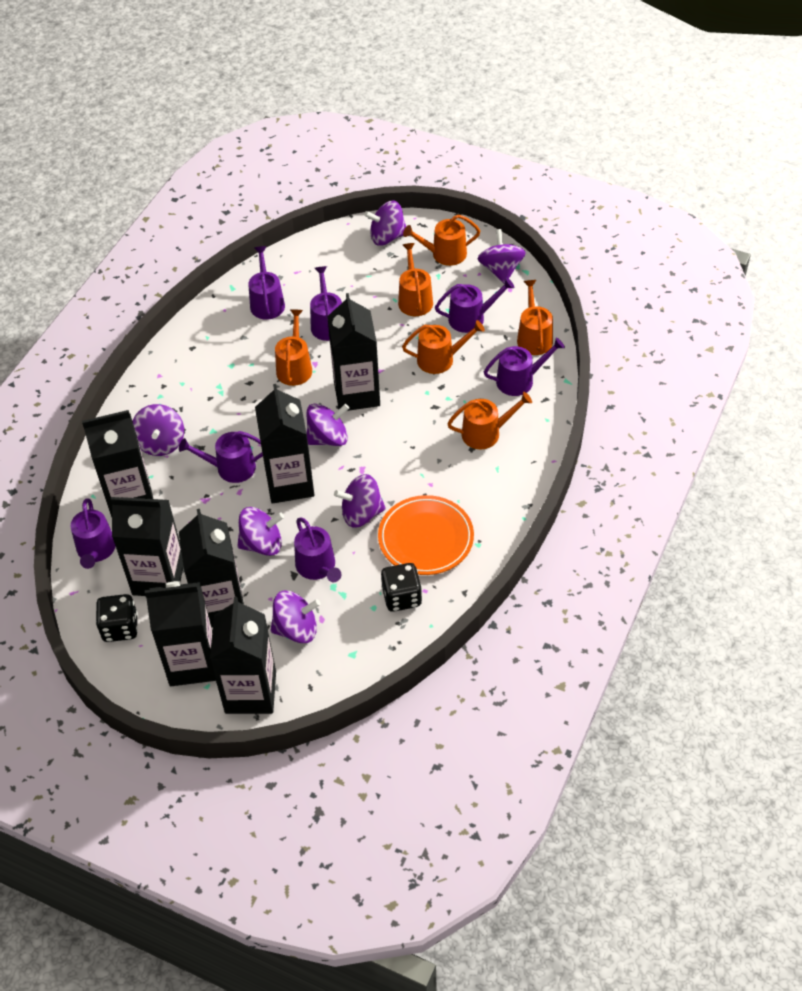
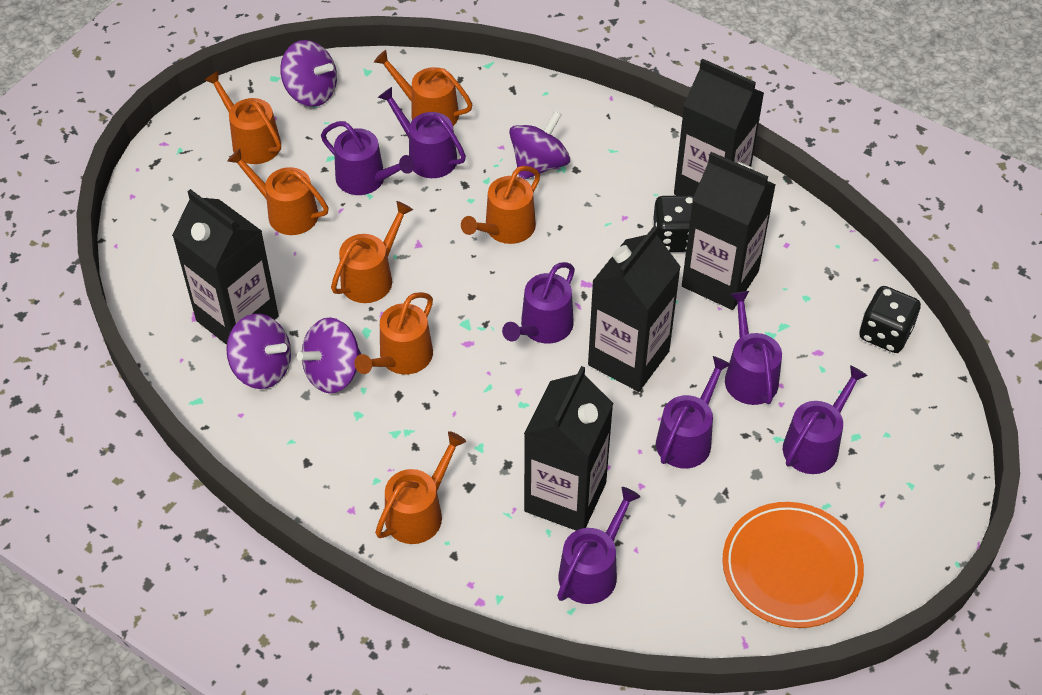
black carton: [82,410,153,517] [111,497,184,596] [145,581,216,686] [179,509,244,627] [210,597,276,714] [255,384,315,504] [327,293,380,411] = 7 -> [172,189,279,345] [524,366,613,531] [588,226,681,392] [674,58,764,196] [682,152,776,310] = 5
orange watering can: [275,309,312,386] [398,243,433,316] [402,320,485,374] [403,215,480,266] [447,392,532,449] [517,280,553,355] = 6 -> [204,71,281,164] [227,148,329,235] [331,201,413,303] [354,292,433,374] [374,50,472,126] [375,431,466,544] [461,166,540,244] = 7
purple spinning top: [132,404,184,456] [237,507,284,556] [270,591,320,643] [307,404,349,446] [334,474,386,528] [364,201,406,246] [478,229,526,284] = 7 -> [226,314,291,389] [280,40,337,107] [297,317,361,393] [509,111,570,179] = 4

